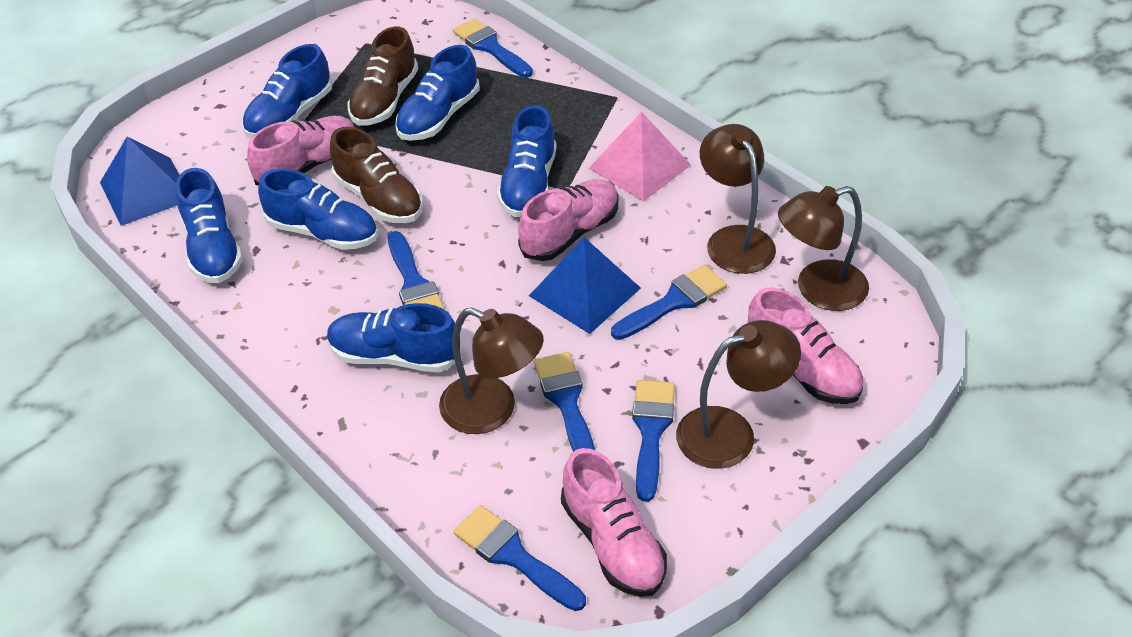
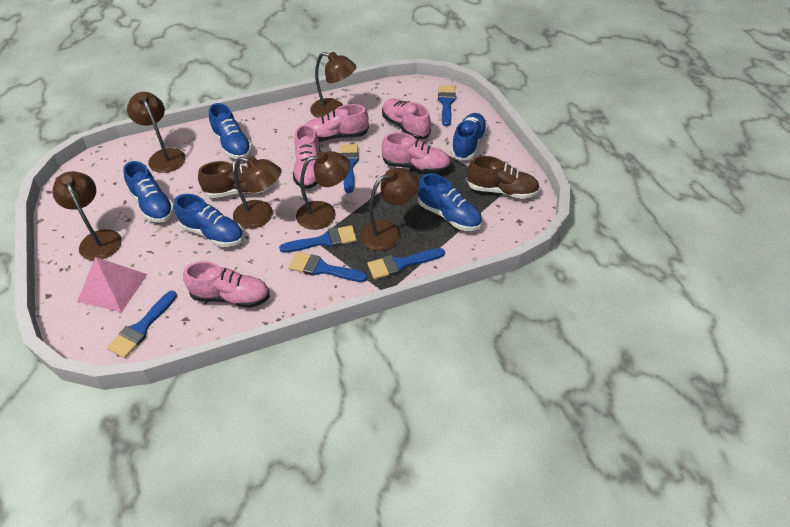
blue pyramid: [100,137,179,226] [529,237,641,334] = 2 -> none = 0
blue shoe: [176,168,243,283] [242,44,333,138] [258,169,378,250] [327,303,461,373] [395,45,479,141] [497,105,556,217] = 6 -> [123,161,174,223] [174,194,244,247] [209,103,252,159] [418,173,482,231] [451,113,488,161] = 5
brown lamp: [439,308,544,434] [676,320,801,469] [700,124,776,274] [778,186,869,311] = 4 -> [52,171,122,260] [127,92,186,173] [233,156,282,229] [296,151,350,230] [310,52,356,118] [360,168,419,251] = 6
pink shoe: [247,116,356,186] [518,179,618,261] [561,448,667,597] [748,287,863,404] = 4 -> [183,261,270,308] [293,124,320,189] [306,104,369,142] [382,99,431,139] [382,132,451,173] = 5

